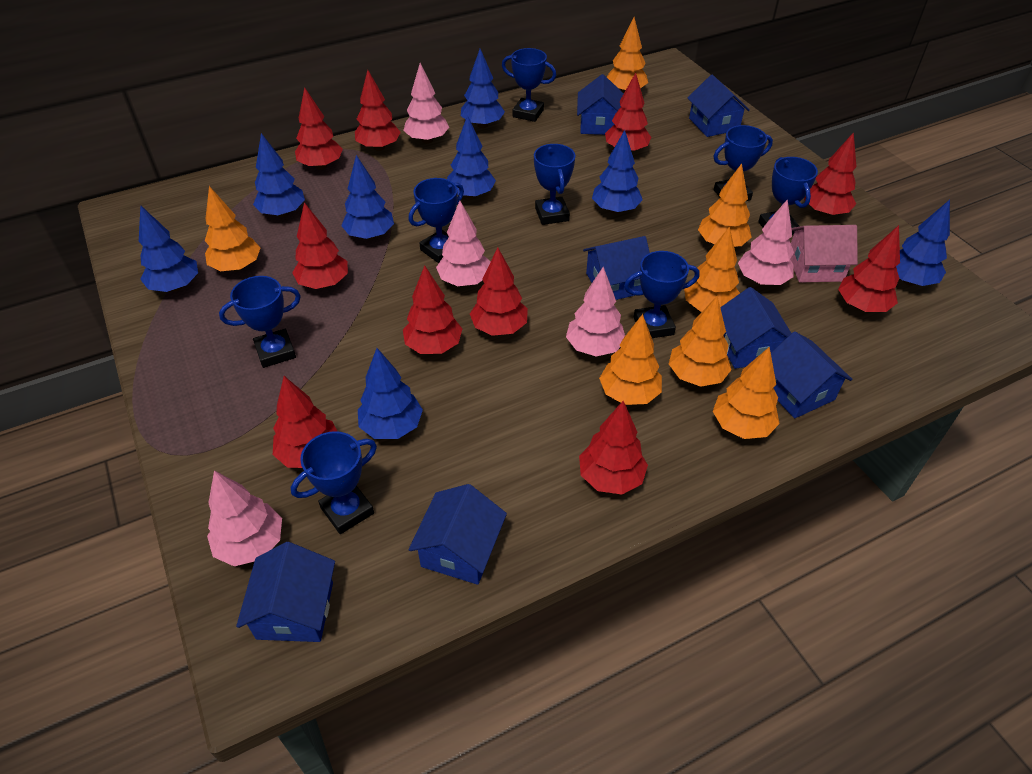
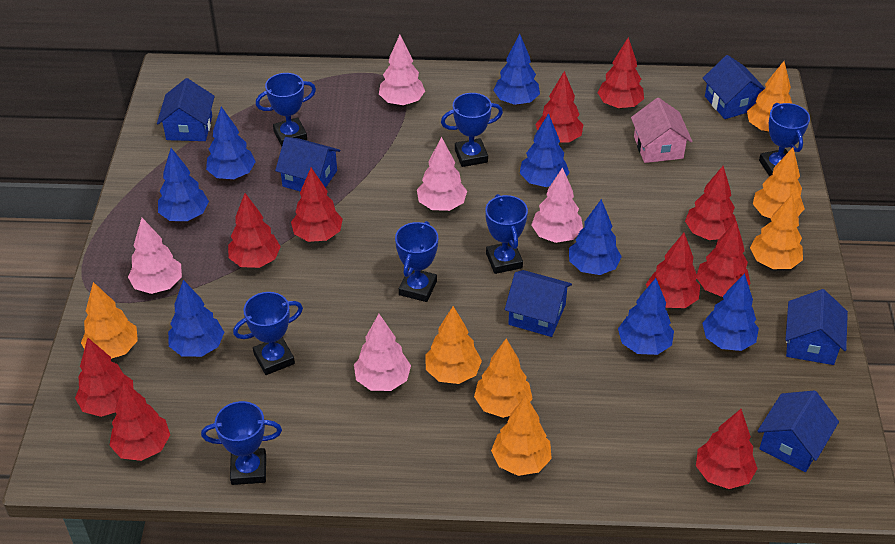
blue house: [236,542,335,642] [409,484,507,585] [577,74,624,135] [583,236,650,300] [688,75,750,137] [720,287,791,369] [771,331,852,418] = 7 -> [157,78,215,141] [275,137,340,191] [505,270,572,337] [703,55,765,119] [758,391,839,472] [785,289,848,365] = 6
blue trophy: [219,276,301,368] [291,431,377,534] [409,178,464,263] [502,48,556,122] [534,144,575,225] [624,251,700,338] [713,125,773,201] [758,157,818,235] = 8 -> [201,401,282,485] [233,292,303,375] [256,73,316,147] [395,221,438,302] [441,93,503,167] [485,194,528,274] [759,103,810,177] = 7

